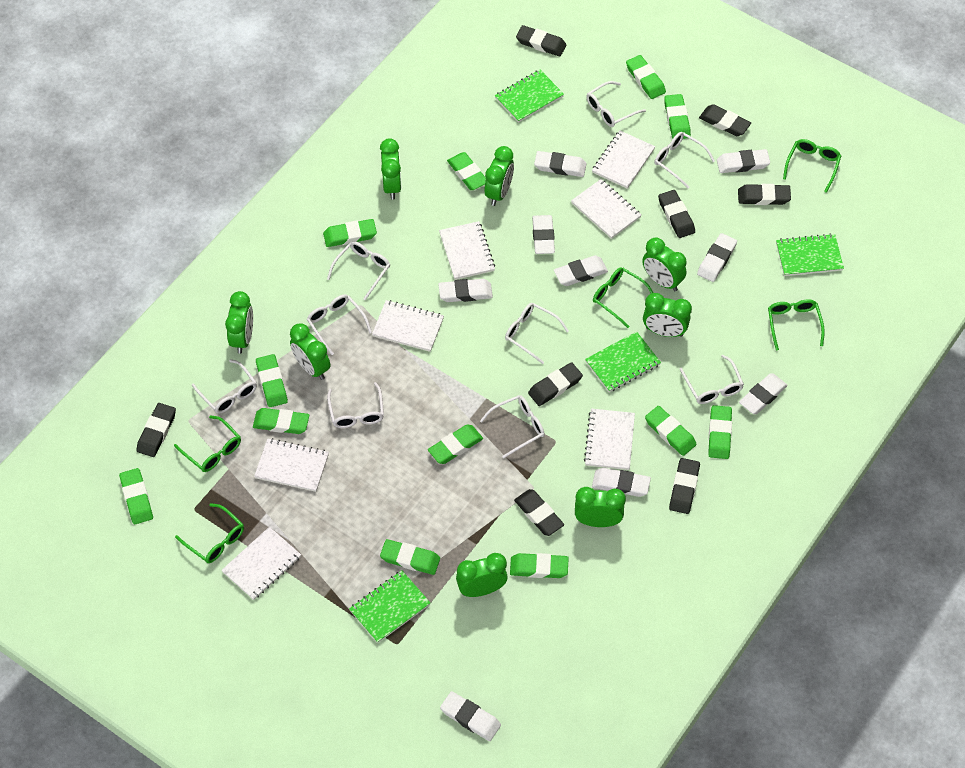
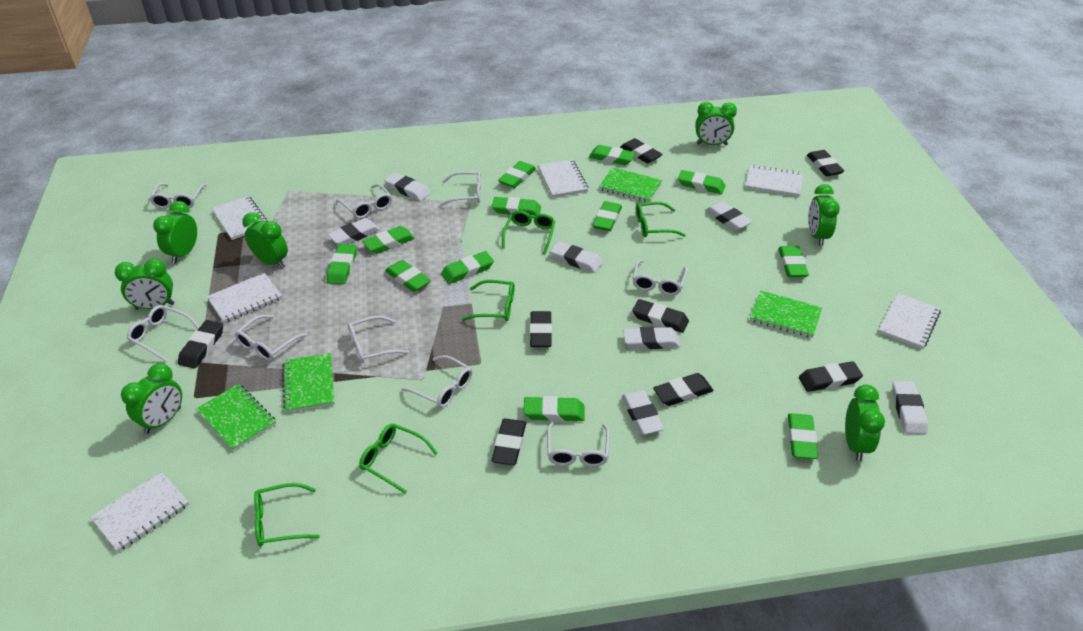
green clock: [225,291,253,354] [290,323,330,380] [380,138,402,200] [456,553,508,597] [484,146,514,206] [575,487,626,527] [642,238,687,291] [643,293,692,337] = 8 -> [115,258,174,310] [121,363,182,434] [153,201,197,264] [242,212,288,268] [695,102,737,145] [808,184,840,246] [845,385,885,461] = 7
white eraser: [438,279,493,302] [440,691,501,741] [532,215,555,254] [534,151,587,177] [554,255,608,286] [592,468,651,497] [697,233,737,282] [717,149,770,173] [739,373,788,414] = 9 -> [328,218,380,245] [384,172,431,201] [550,242,603,273] [622,390,664,435] [623,327,680,349] [706,201,752,231] [892,381,928,434] = 7
white notebook: [221,527,301,600] [254,438,329,492] [372,300,444,352] [439,221,495,280] [571,179,641,239] [584,408,635,470] [592,131,655,189] = 7 -> [90,471,189,552] [207,273,282,323] [212,196,268,240] [538,159,589,197] [746,165,803,197] [878,293,941,349] = 6

